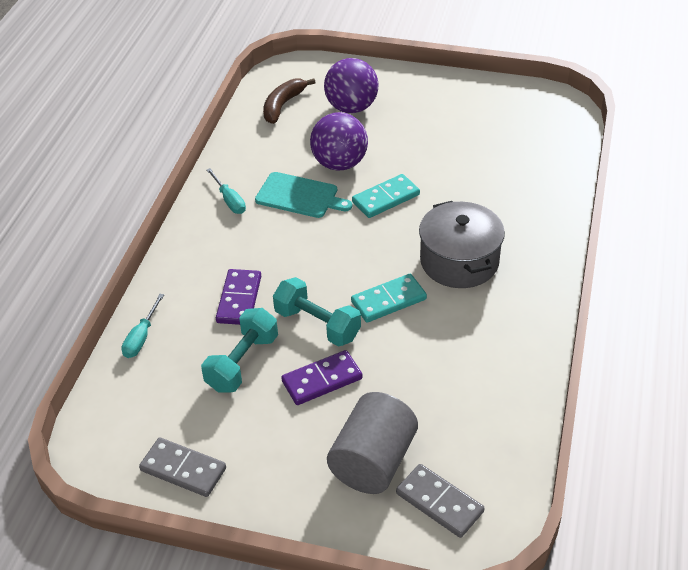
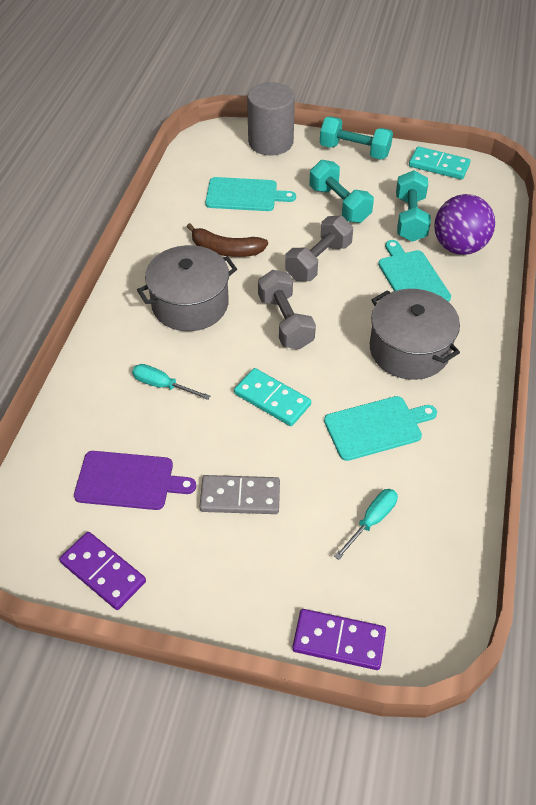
grey domino: [139,438,226,497] [396,464,485,538] = 2 -> [200,475,280,514] = 1
grey dumbbell: none = 0 -> [258,270,316,349] [285,216,353,281] = 2
grey pot: [419,201,505,288] = 1 -> [137,245,237,331] [370,289,460,380] = 2
purple ball: [310,112,368,171] [324,58,378,113] = 2 -> [434,194,495,255] = 1
purple cutting board: none = 0 -> [74,451,196,510] = 1
turquoise cutting board: [255,172,352,218] = 1 -> [205,177,296,211] [324,396,437,461] [378,240,451,302] = 3
turquoise dumbbell: [201,308,278,393] [273,277,361,347] = 2 -> [309,160,374,223] [320,116,393,159] [396,170,431,242] = 3

